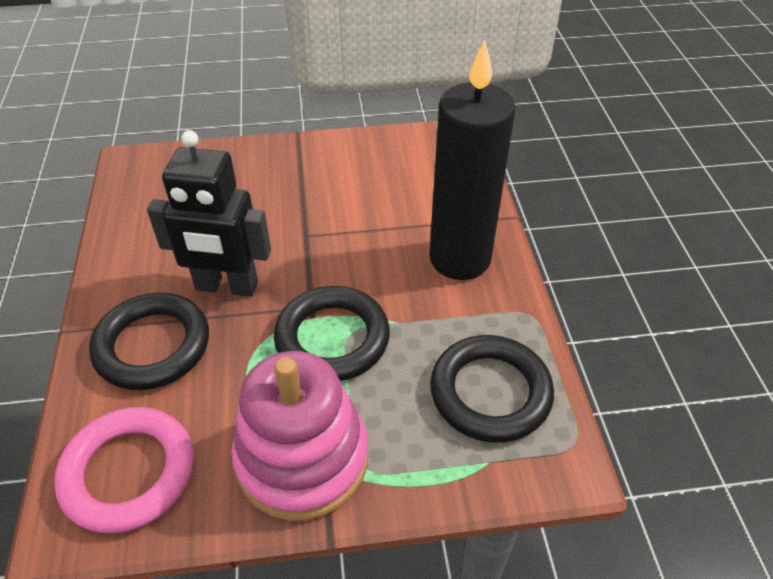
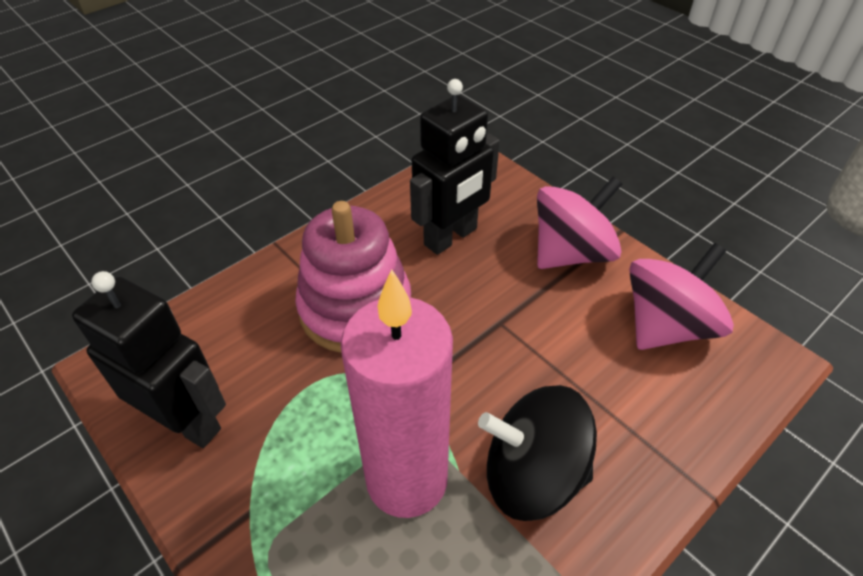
black candle: [429,39,515,280] = 1 -> none = 0
black ring: [89,293,209,390] [274,286,390,381] [430,335,554,443] = 3 -> none = 0
black robot: [147,130,271,297] = 1 -> [72,271,226,448] [410,79,500,255] = 2
black spinning top: none = 0 -> [478,385,597,521] = 1
pink candle: none = 0 -> [340,269,453,518] = 1
pink ring: [54,407,194,533] = 1 -> none = 0
pink spinning top: none = 0 -> [537,176,622,269] [629,243,734,350] = 2

